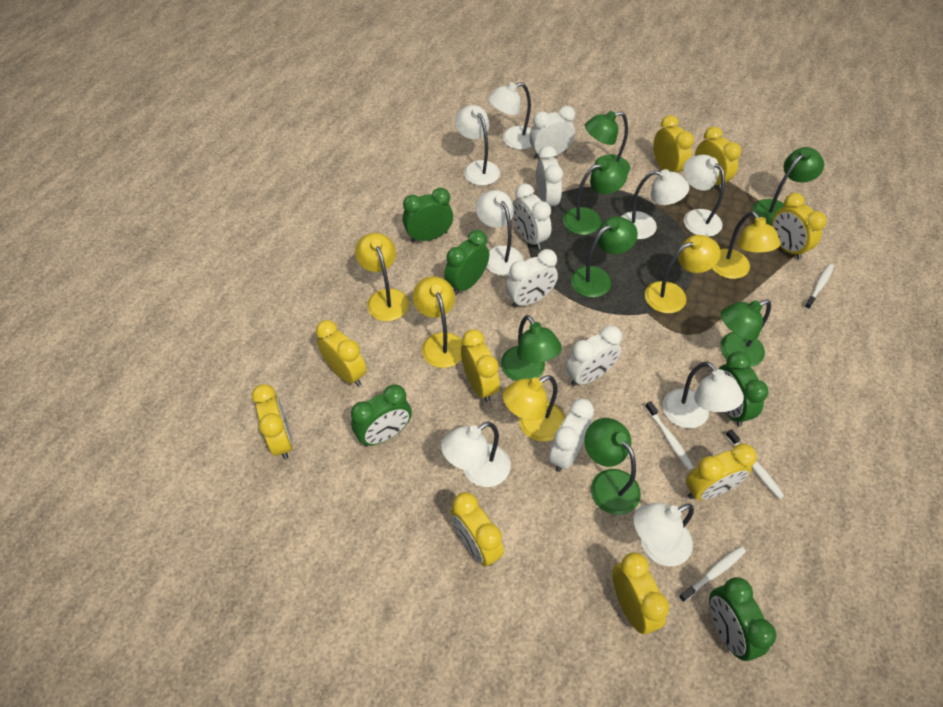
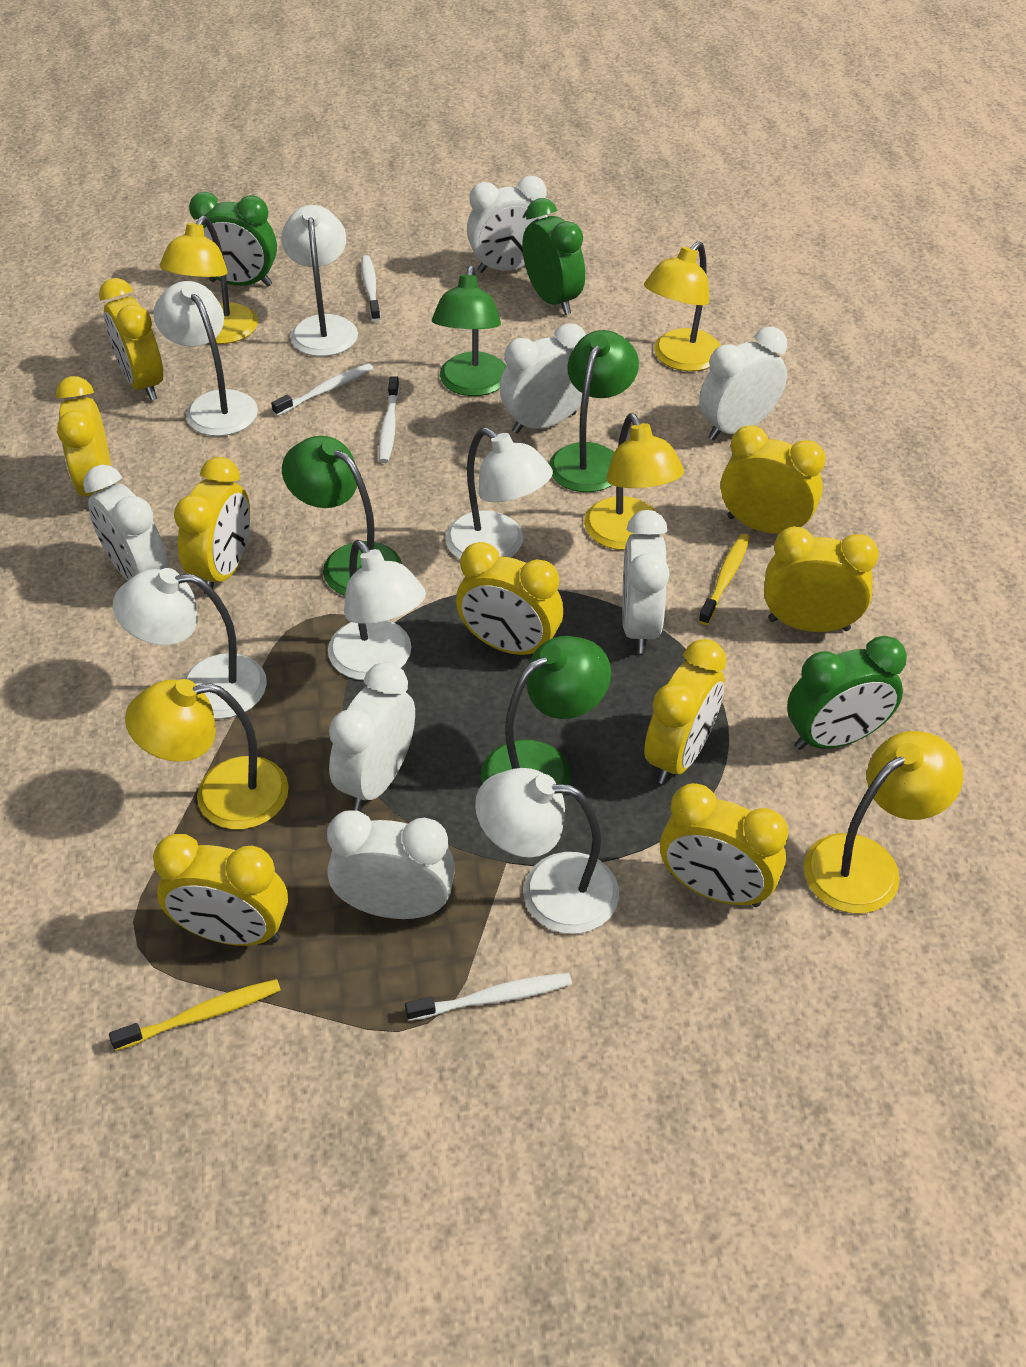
green clock: [351,384,412,446] [403,188,453,242] [444,230,489,295] [709,577,776,661] [718,351,768,426] = 5 -> [189,192,277,287] [522,198,585,315] [787,636,907,750] = 3
green lamp: [501,315,562,381] [563,159,627,235] [571,216,638,298] [584,418,641,515] [585,111,630,174] [720,300,771,367] [753,147,824,225] = 7 -> [282,436,402,596] [432,266,506,396] [481,636,611,795] [549,330,639,492] = 4
white clock: [505,249,558,308] [513,183,552,250] [529,106,575,159] [536,146,563,213] [549,399,594,472] [566,325,622,386] = 6 -> [83,465,168,580] [327,810,455,919] [329,662,415,811] [467,176,548,273] [500,323,586,434] [622,510,670,653] [699,327,787,441] = 7
white lamp: [441,422,511,487] [455,105,500,186] [476,190,524,276] [488,82,532,149] [621,169,689,239] [633,503,694,566] [663,362,744,428] [683,155,725,237] = 8 -> [113,568,267,719] [153,281,258,436] [281,205,358,356] [328,540,426,680] [445,428,553,559] [475,768,619,934] = 6
yellow toothbrush: none = 0 -> [109,979,281,1051] [699,533,750,625] = 2

